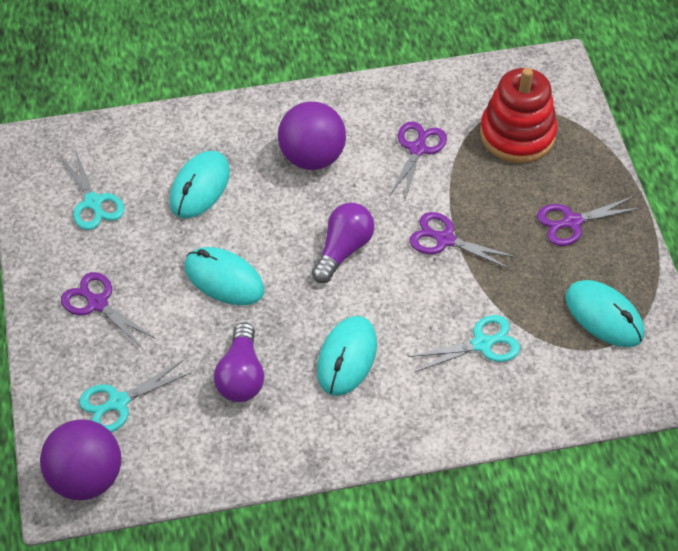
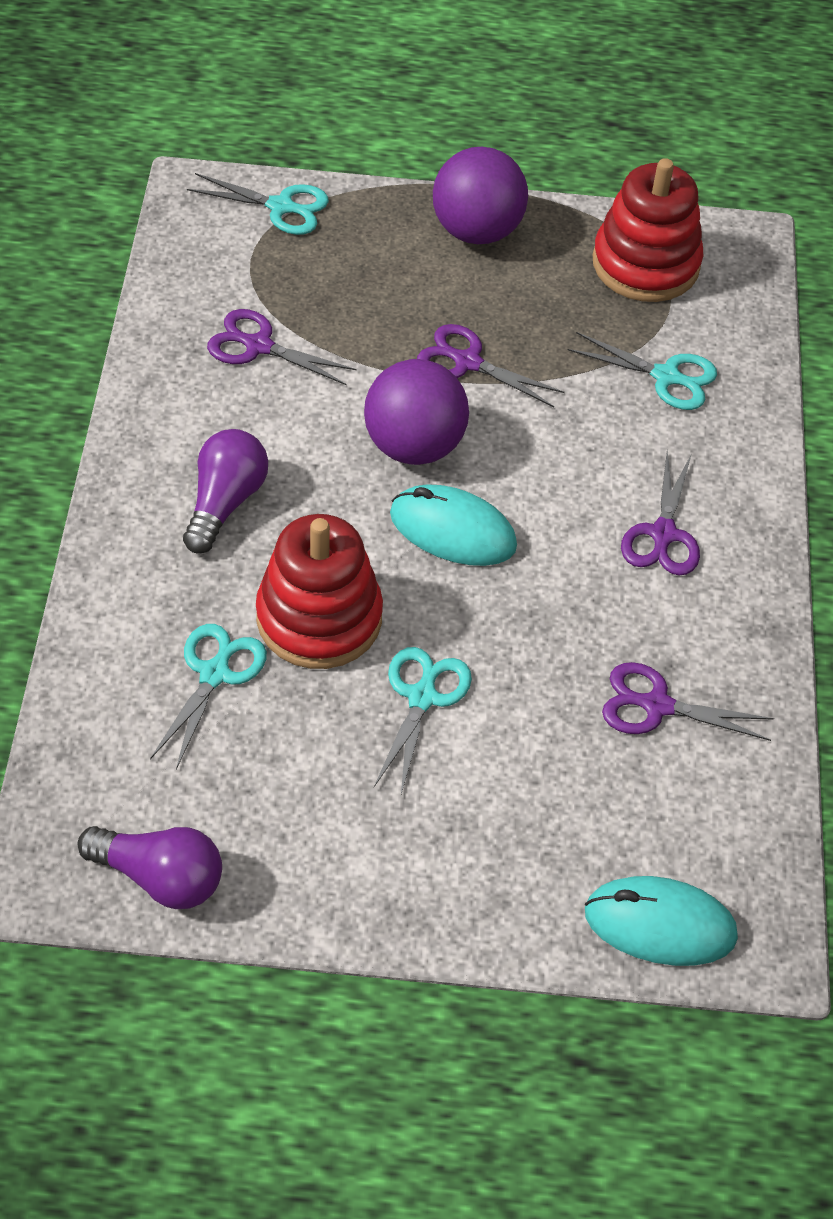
red stacking toy: [480,68,557,163] = 1 -> [256,514,383,669] [593,158,703,302] = 2
turquoise mouse: [170,151,230,218] [185,247,264,305] [317,316,377,396] [565,280,644,347] = 4 -> [390,484,517,566] [585,876,738,966] = 2
turquoise scissors: [60,150,124,230] [79,360,191,432] [408,315,520,372] = 3 -> [150,624,267,769] [187,173,329,235] [374,647,472,794] [568,332,717,410] = 4

